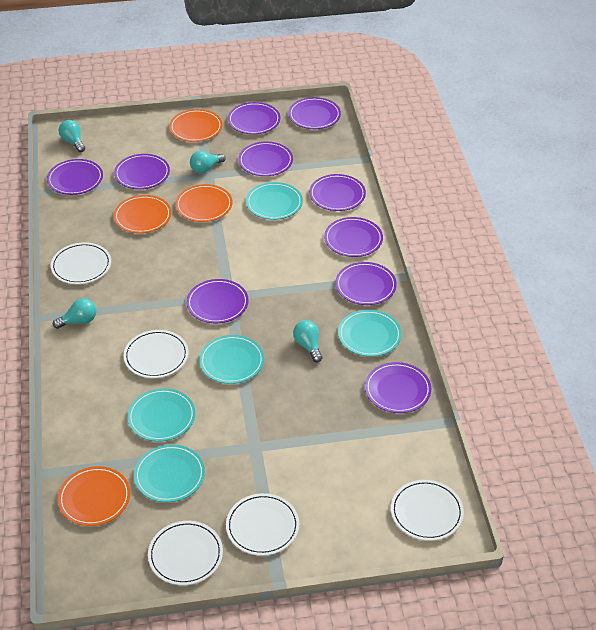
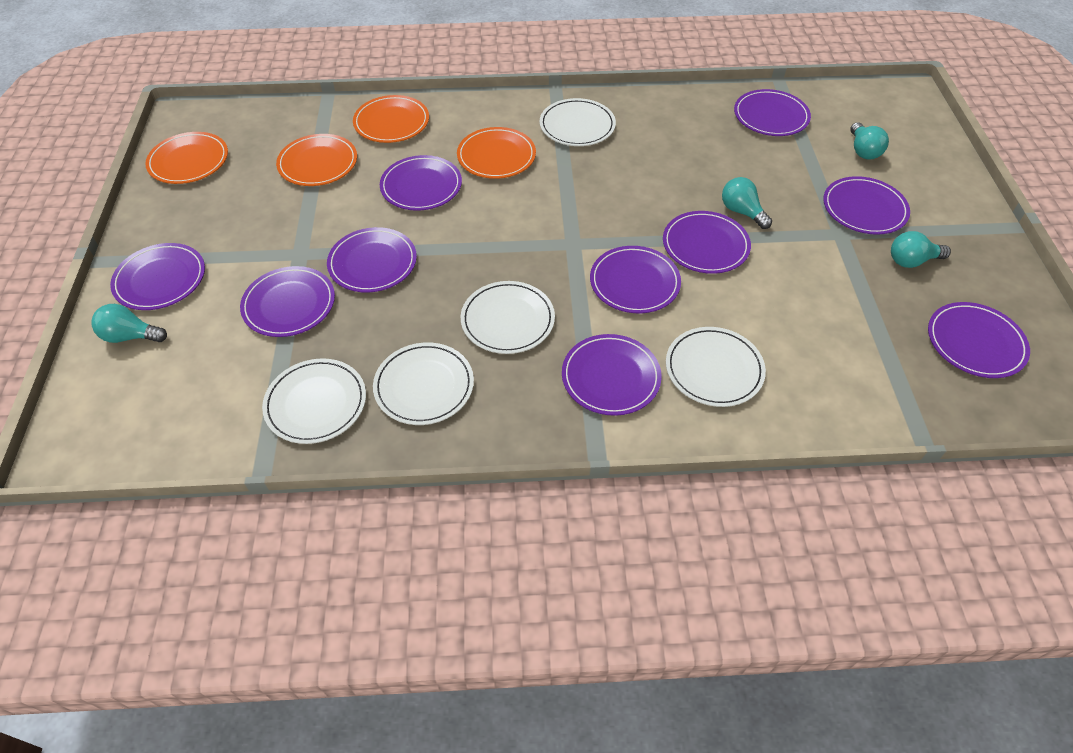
turquoise plate: [127,388,195,442] [134,444,205,502] [199,335,264,384] [246,182,303,220] [338,310,402,357] = 5 -> none = 0

